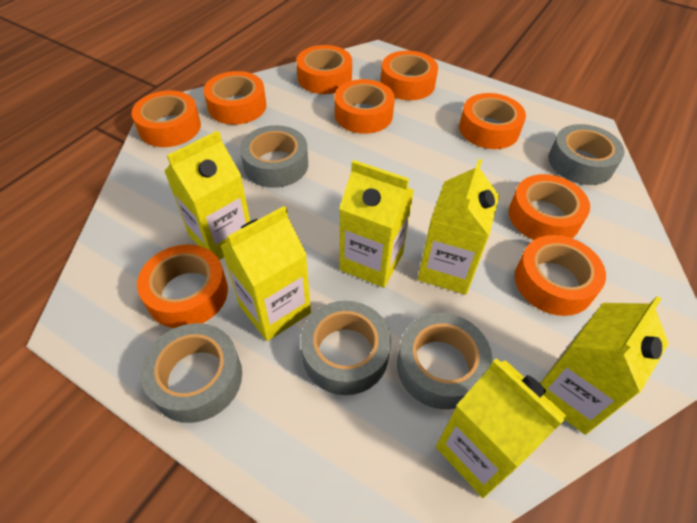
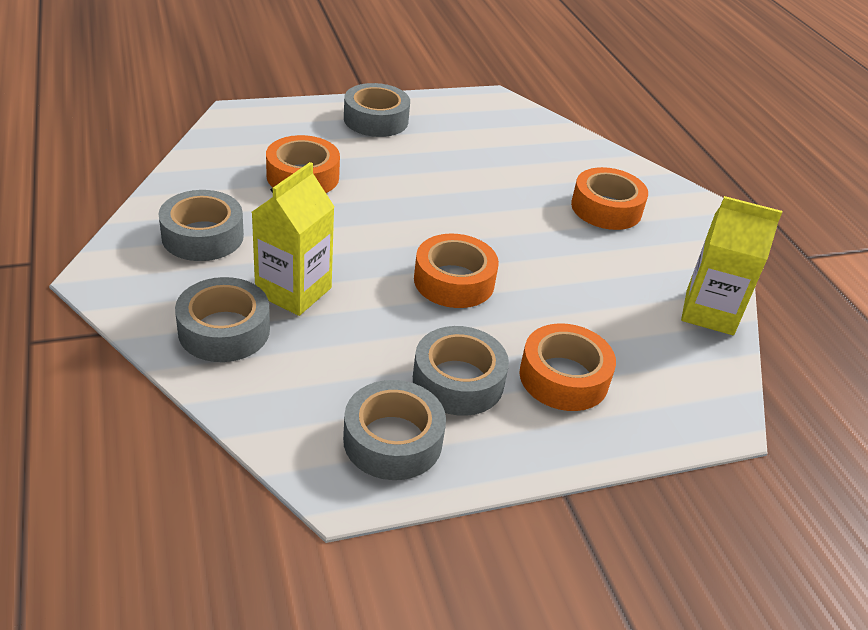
orange tape: [131,90,201,147] [137,244,228,328] [203,71,266,125] [296,45,352,94] [335,79,395,134] [381,51,438,100] [459,93,526,149] [509,174,590,240] [515,235,606,316] = 9 -> [266,135,340,193] [414,234,499,308] [519,323,616,411] [571,167,648,230] = 4
yellow carton: [164,131,250,260] [221,206,311,341] [339,160,414,288] [418,159,499,295] [436,358,566,498] [540,296,669,435] = 6 -> [252,162,335,316] [681,196,782,335] = 2

